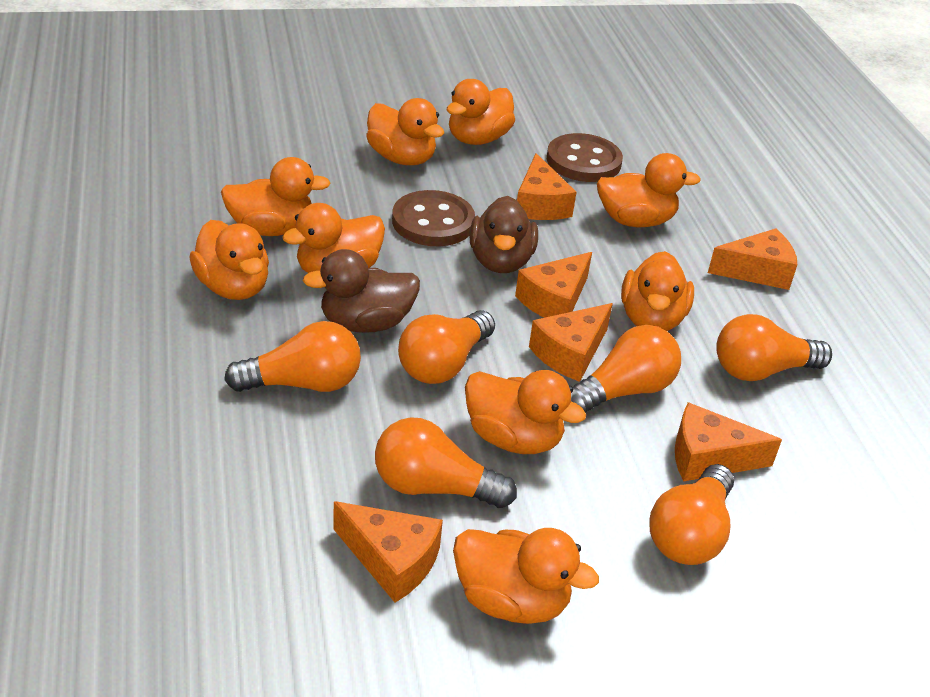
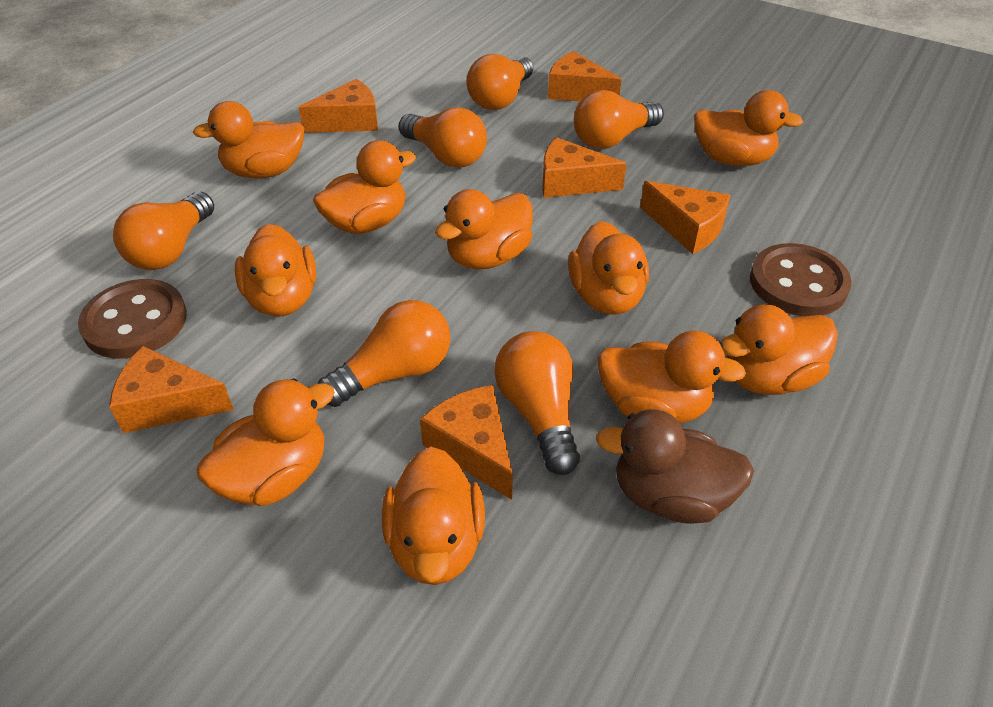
brown duck: [303,249,420,333] [470,196,538,273] = 2 -> [596,409,754,524] = 1
orange duck: [189,220,269,300] [221,157,331,236] [282,203,385,273] [366,98,444,165] [447,79,515,145] [453,528,599,624] [465,370,586,454] [597,153,701,227] [621,251,694,331] = 9 -> [193,101,304,178] [196,378,335,506] [235,224,316,316] [313,140,416,234] [382,447,485,585] [435,189,533,269] [568,221,649,315] [598,331,746,424] [694,90,803,166] [721,304,838,395] = 10

